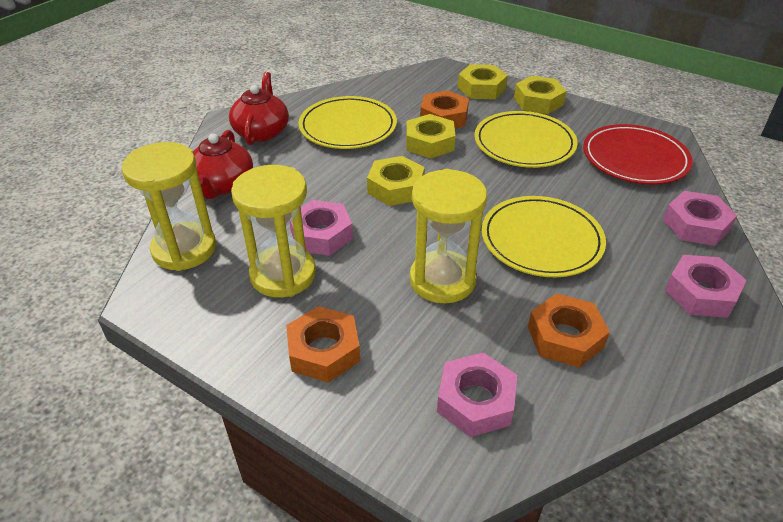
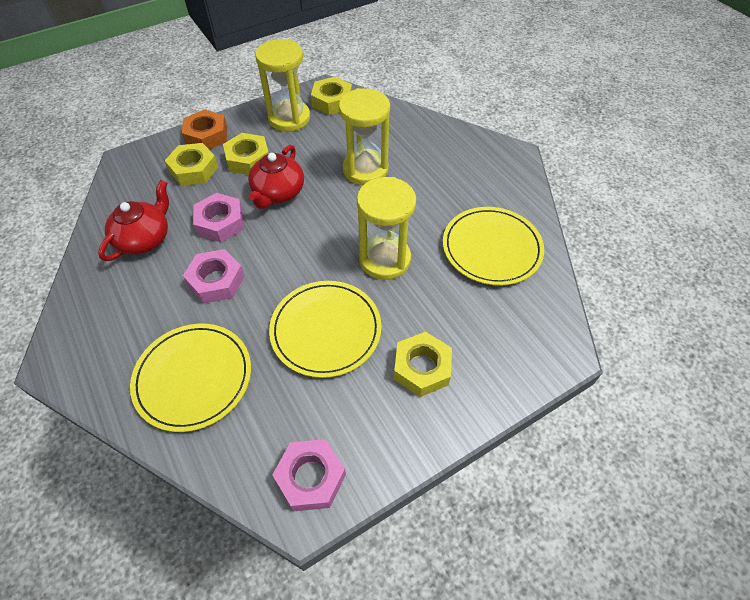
orange nut: [286,306,360,383] [420,90,469,128] [528,293,610,368] = 3 -> [182,109,227,150] = 1
pink nut: [290,200,353,256] [437,353,517,437] [663,191,737,246] [665,255,747,318] = 4 -> [183,249,245,303] [193,193,244,243] [272,439,346,511] = 3
red plate: [583,124,693,185] = 1 -> none = 0

